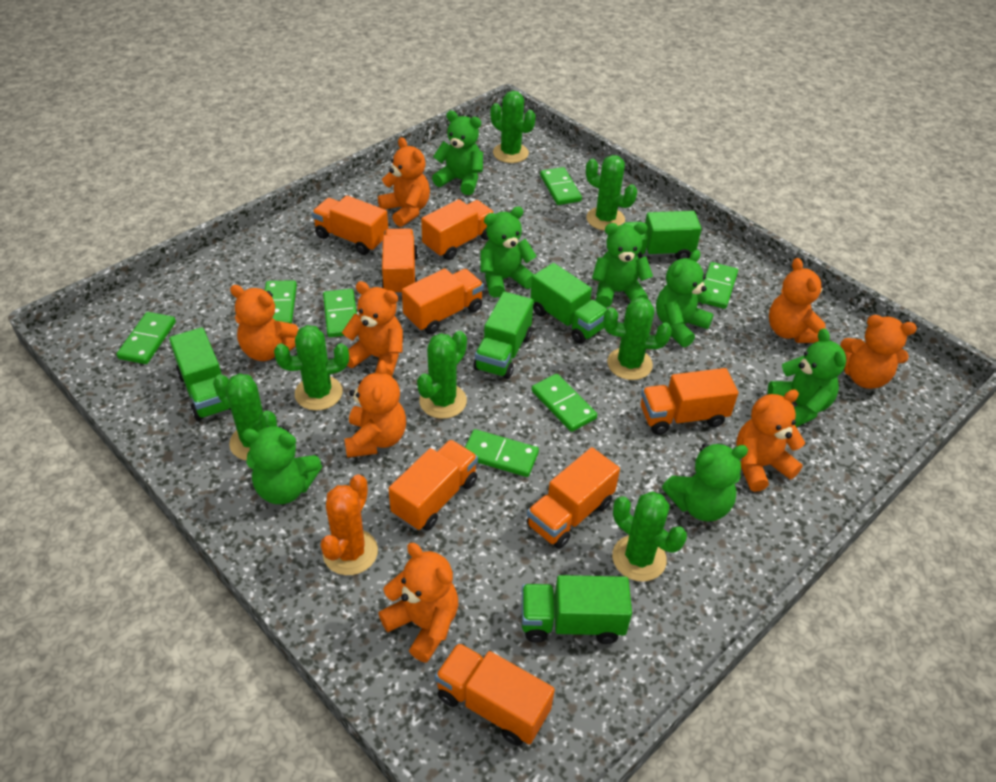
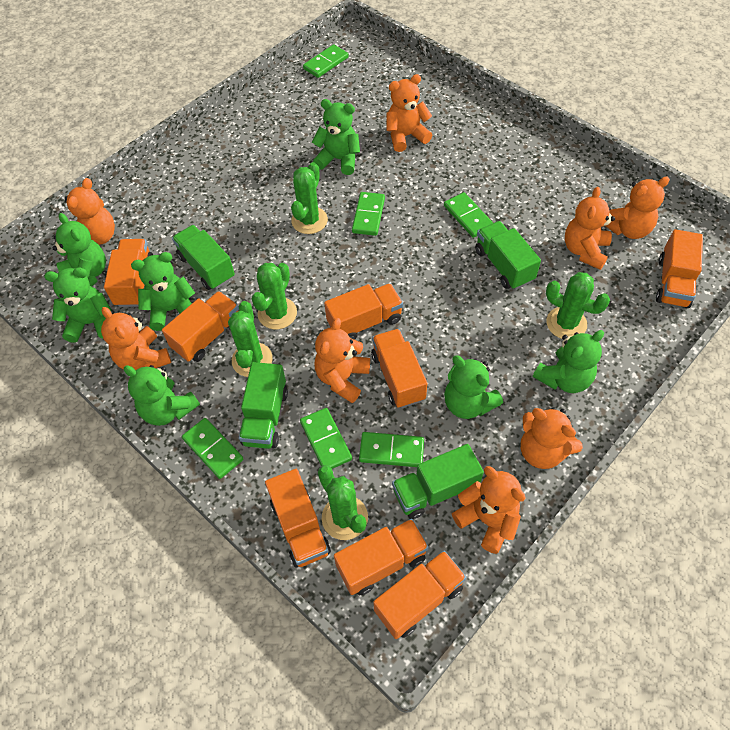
green cactus: [213,373,277,461] [274,325,349,411] [417,331,467,419] [490,91,536,163] [586,155,637,231] [603,297,672,380] [612,491,687,582] = 7 -> [228,301,273,377] [252,263,297,329] [291,162,328,234] [318,465,368,540] [546,272,610,339] = 5
green domino: [117,312,176,364] [265,280,297,324] [323,289,357,337] [465,429,539,477] [532,374,597,432] [540,167,582,205] [698,262,738,309] = 7 -> [182,418,243,479] [300,408,352,469] [303,44,349,78] [352,192,385,236] [359,432,424,467] [444,192,493,238] = 6
green truck: [169,327,231,421] [473,292,534,379] [522,575,632,644] [530,263,608,344] [622,211,702,260] = 5 -> [172,225,235,290] [239,362,288,449] [392,444,484,519] [475,221,541,290] = 4
orange cactus: [321,474,378,575] = 1 -> none = 0

